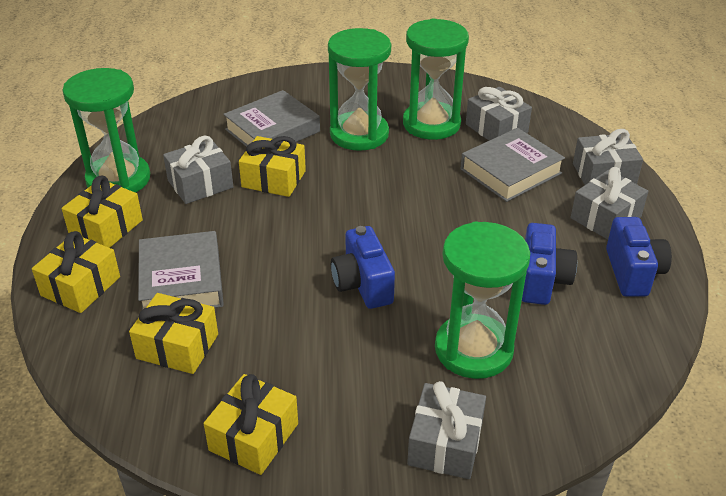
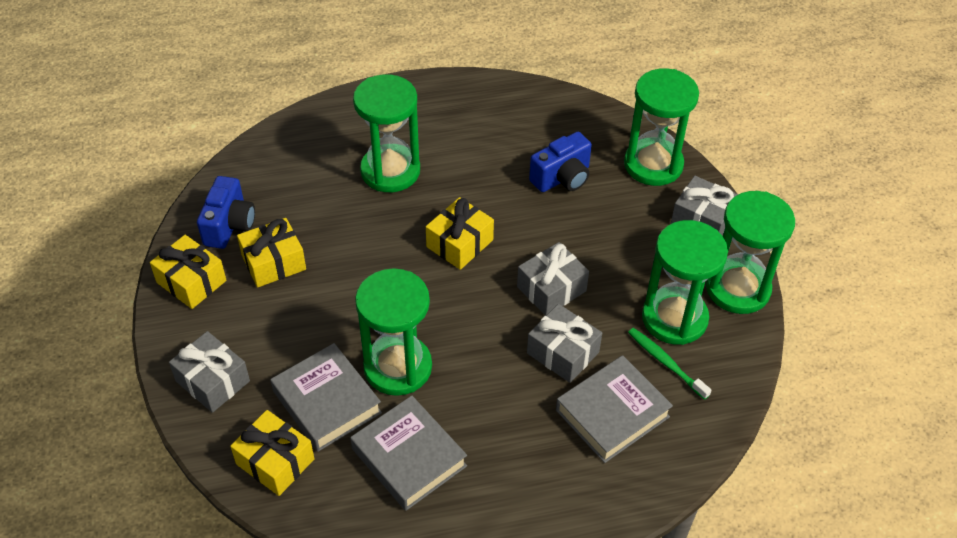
blue camera: [331,226,395,309] [522,223,577,305] [606,217,672,297] = 3 -> [197,176,255,249] [529,132,592,192] = 2
green hourglass: [62,68,150,193] [328,28,391,151] [403,19,469,140] [435,221,530,379] = 4 -> [353,74,420,192] [355,268,432,396] [624,68,699,186] [642,220,728,345] [706,191,795,314] = 5
green toothbrush: none = 0 -> [628,328,711,400] = 1
grey gift: [163,135,233,204] [407,381,486,479] [466,87,532,140] [571,167,648,240] [573,129,643,185] = 5 -> [169,331,250,413] [517,242,589,316] [527,304,602,383] [671,176,738,235] = 4
yellow gift: [32,231,120,313] [62,176,143,248] [129,293,218,374] [204,374,298,475] [239,136,306,197] = 5 -> [150,235,226,309] [230,410,315,496] [237,218,306,288] [426,197,494,270] = 4

